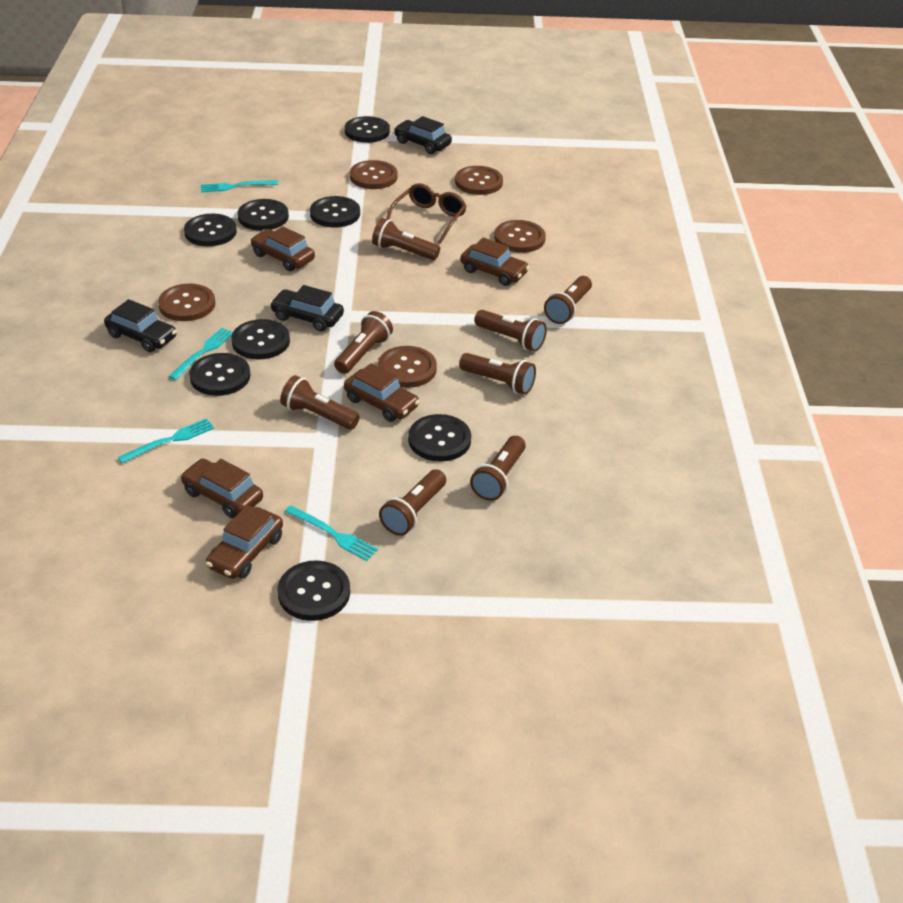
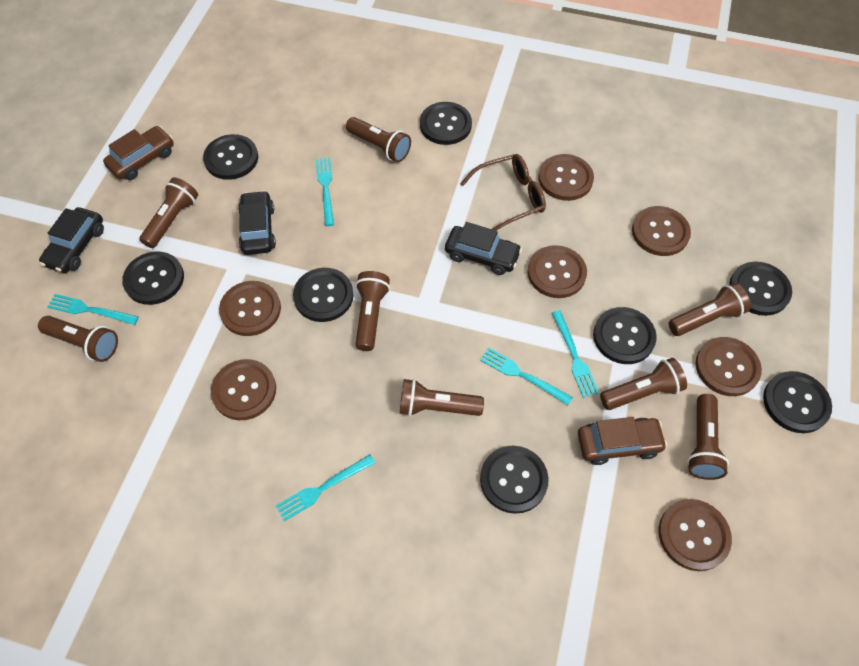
brown button: [158,284,215,321] [350,160,398,189] [378,346,437,388] [455,166,503,195] [494,220,546,253] = 5 -> [211,359,276,420] [219,281,281,336] [527,245,587,298] [539,154,594,201] [632,206,691,256] [659,499,732,571] [695,337,762,396] = 7
brown car: [180,458,263,518] [206,505,283,579] [250,226,315,271] [344,363,420,422] [461,237,529,286] = 5 -> [103,126,174,180] [578,417,667,465] = 2
turquoise fork: [117,418,214,463] [168,328,233,380] [201,180,278,192] [285,505,378,561] = 4 -> [47,294,139,325] [276,454,375,521] [316,157,334,226] [480,347,573,405] [552,310,599,398] = 5

